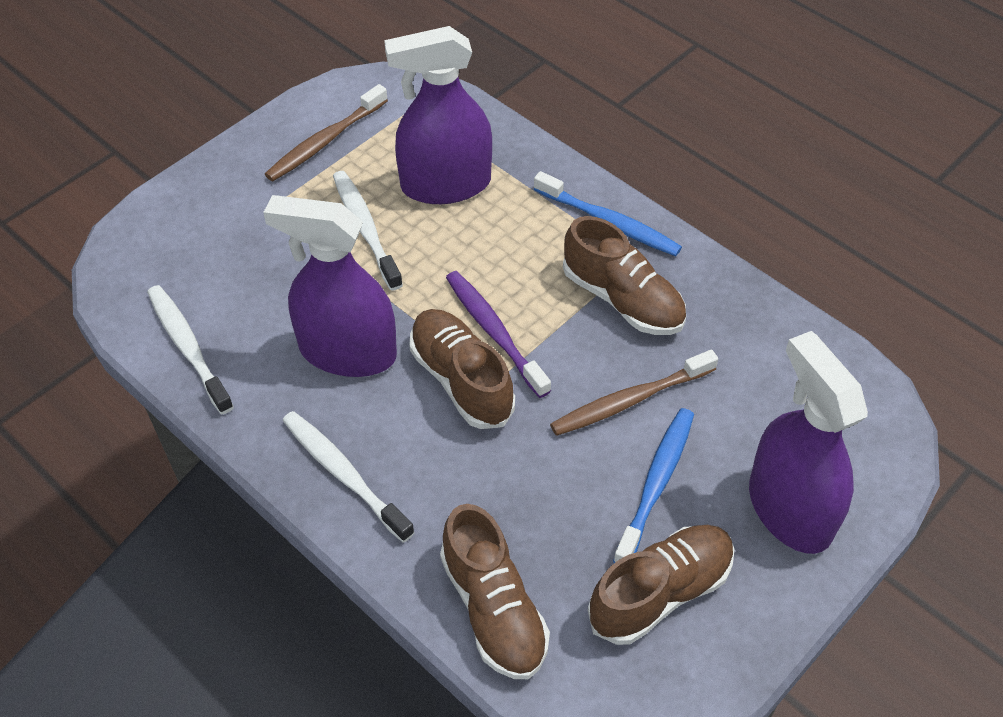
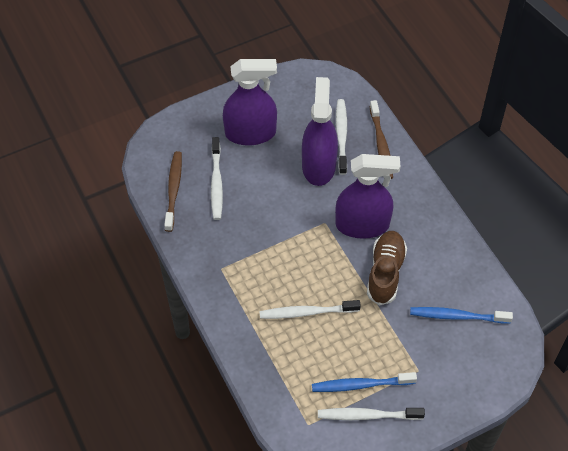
brown shoe: [409,309,515,429] [440,504,550,679] [563,216,686,335] [588,525,735,645] = 4 -> [367,231,407,306] = 1
purple toothbrush: [446,271,551,398] = 1 -> none = 0
white toothbrush: [147,285,234,414] [282,411,415,543] [333,171,403,291] = 3 -> [211,137,223,220] [260,300,361,319] [318,408,425,420] [336,99,347,175] = 4

